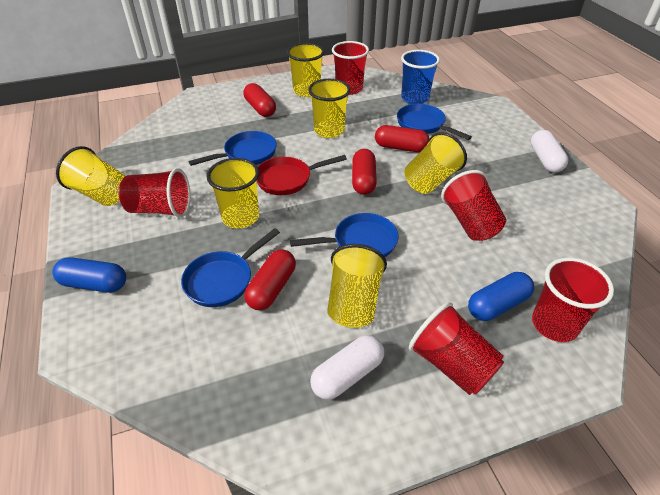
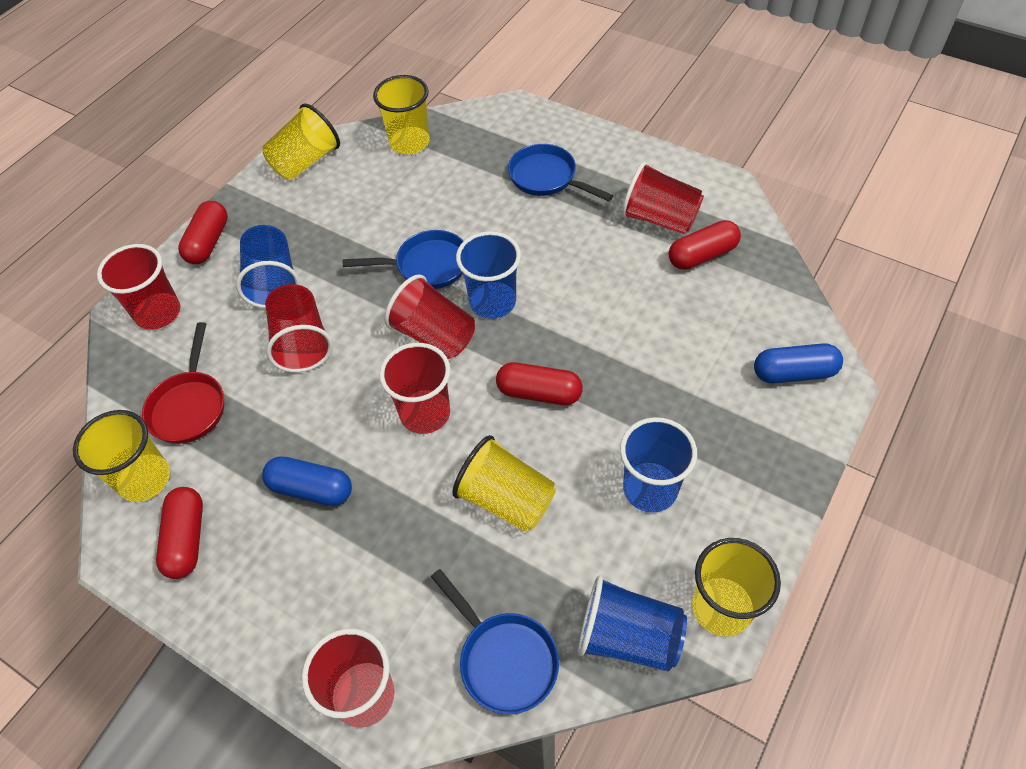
blue cup: [401,50,440,104] = 1 -> [236,225,300,308] [456,231,521,319] [578,576,687,671] [620,417,697,513] = 4
blue pan: [181,228,280,307] [189,131,277,166] [290,213,399,257] [397,104,472,140] = 4 -> [343,230,463,289] [431,569,559,714] [508,144,613,201] = 3
red cup: [118,168,190,218] [332,41,369,95] [409,302,504,395] [441,170,506,241] [532,258,614,342] = 5 -> [97,244,180,330] [265,284,333,373] [302,629,395,728] [379,343,450,434] [384,274,475,359] [621,162,704,234] = 6
white capsule: [310,335,384,400] [531,130,569,173] = 2 -> none = 0
yellow cup: [56,146,125,206] [207,158,259,228] [287,43,324,97] [308,79,350,138] [327,244,387,328] [404,132,467,194] = 6 -> [73,410,170,502] [262,104,340,180] [373,75,430,154] [452,435,556,532] [692,538,781,637] = 5

